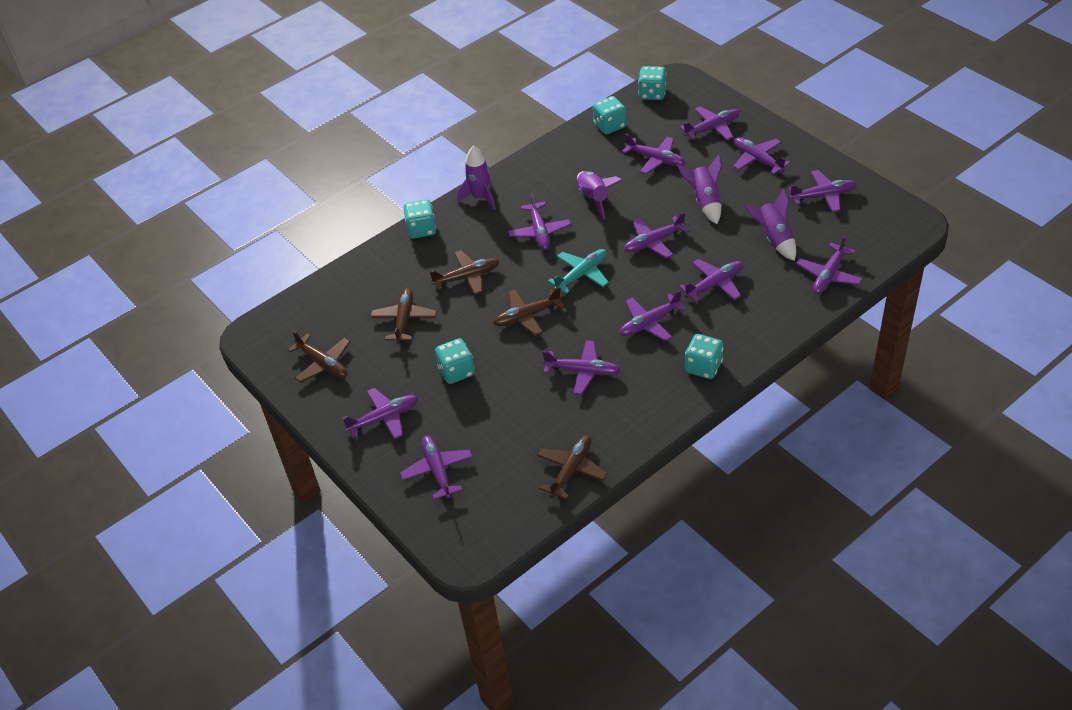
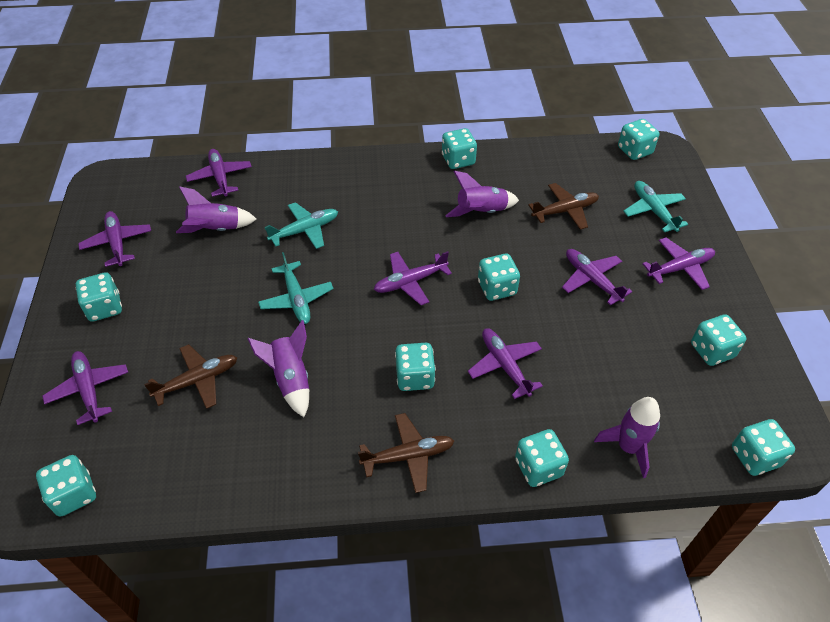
brown plane: [288,330,350,383] [370,288,437,343] [430,250,499,295] [493,287,564,336] [537,435,608,499] = 5 -> [144,344,238,409] [358,413,454,493] [528,183,599,230] = 3
purple plane: [343,388,418,439] [400,435,473,499] [508,193,571,250] [542,340,620,394] [620,290,687,341] [622,134,685,174] [624,212,690,258] [679,259,743,302] [680,106,739,140] [733,137,791,175] [788,170,857,212] [796,235,863,294] = 12 -> [42,351,128,425] [78,211,151,267] [186,149,252,197] [374,251,452,305] [468,329,543,399] [562,249,632,306] [642,237,715,290] = 7
turquoise dice: [403,200,436,239] [435,338,475,384] [593,96,626,134] [638,66,667,100] [685,334,723,379] = 5 -> [36,455,96,517] [76,272,122,322] [395,343,436,391] [442,128,477,169] [478,253,520,301] [515,429,569,487] [618,119,659,160] [691,314,746,366] [732,419,795,476] = 9
turquoise plane: [548,249,609,294] = 1 -> [258,252,334,324] [265,202,338,249] [623,181,688,232] = 3

